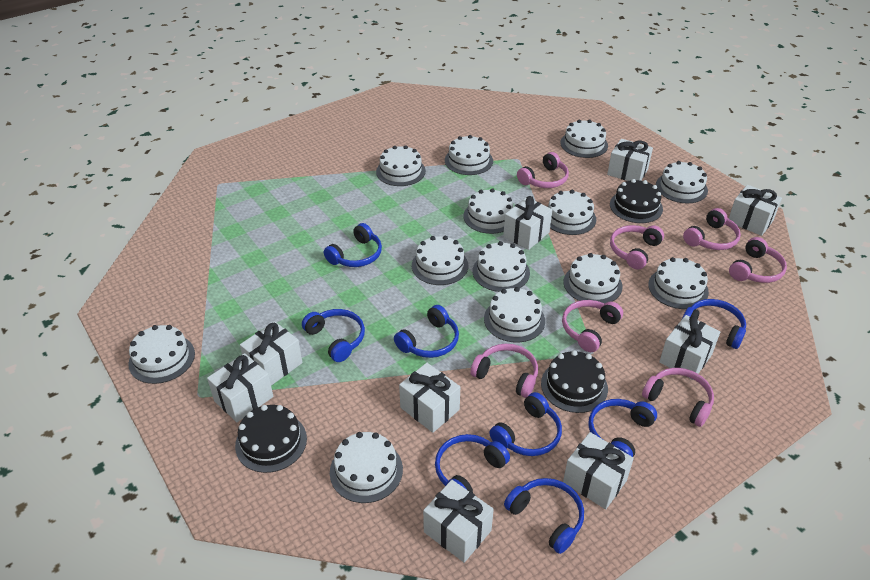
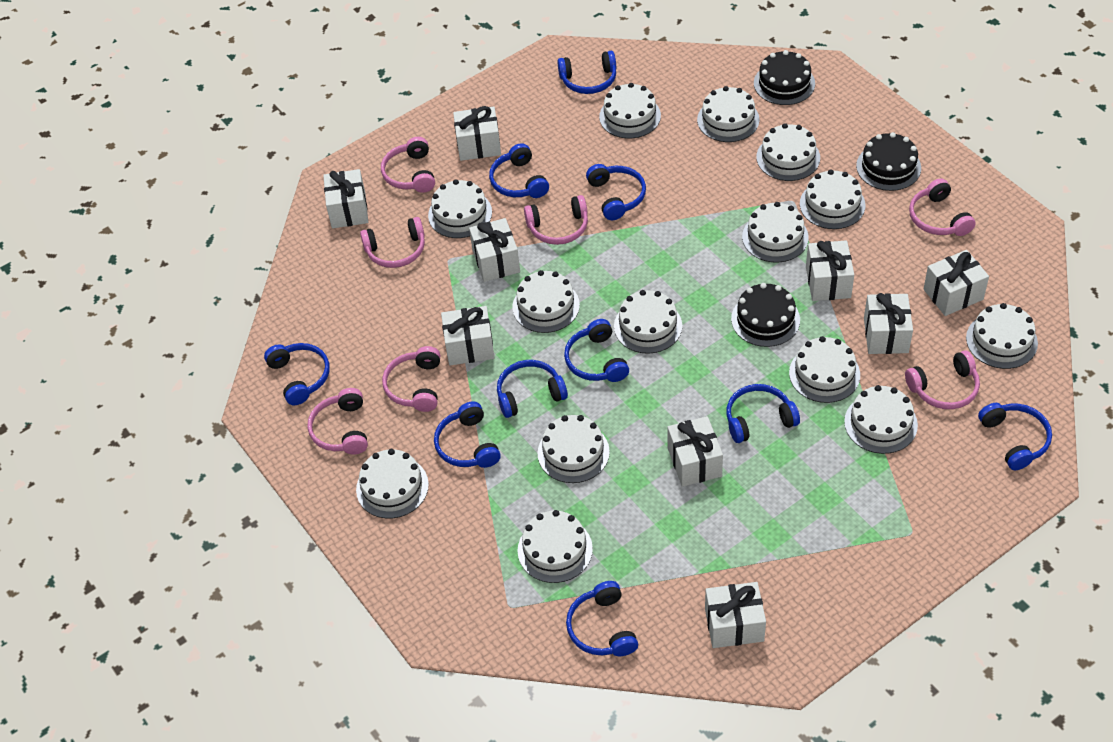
blue headphones: [302,309,365,362] [324,223,382,267] [394,305,459,358] [435,434,510,493] [489,392,562,456] [504,478,584,554] [588,399,657,457] [682,299,746,349] = 8 -> [264,343,330,405] [434,401,501,468] [489,143,549,198] [497,360,568,418] [557,51,616,94] [564,319,629,382] [566,581,638,657] [586,164,646,220] [726,384,800,443] [978,403,1052,470] = 10
white cake: [128,325,195,384] [330,432,403,503] [376,145,426,186] [412,236,468,285] [445,135,493,175] [463,188,513,234] [473,241,530,292] [484,287,545,343] [548,190,596,235] [560,119,608,158] [563,253,622,304] [648,257,709,309] [656,161,708,204] = 13 -> [356,449,429,519] [428,179,492,238] [512,270,580,333] [518,510,593,583] [537,415,610,483] [599,83,661,139] [614,290,682,354] [697,86,760,142] [742,202,809,263] [756,123,820,181] [789,336,860,403] [800,170,865,229] [844,385,918,454] [966,303,1038,369] = 14

